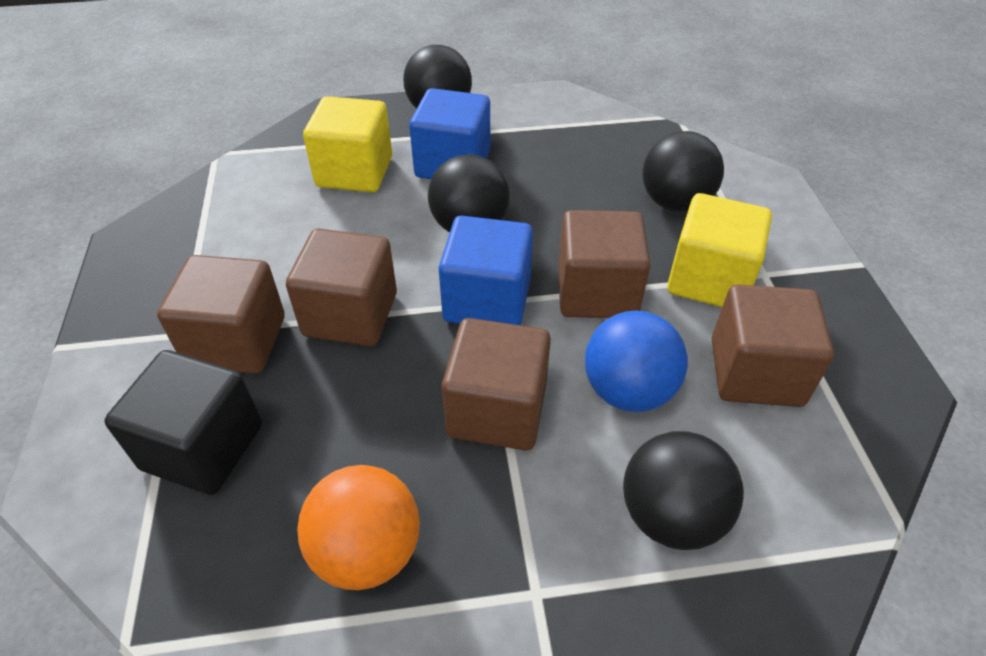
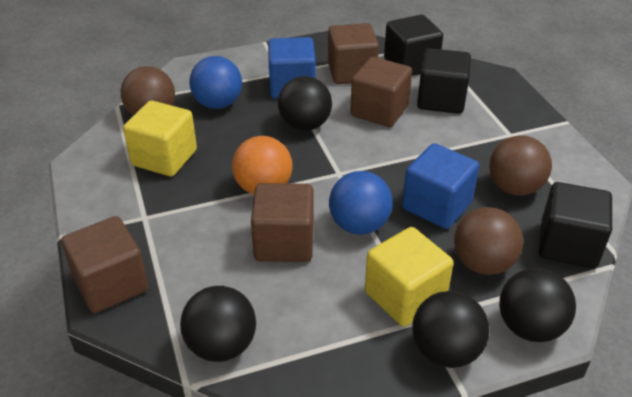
black cube: [104,350,262,495] = 1 -> [384,15,443,76] [417,48,471,114] [539,182,612,268] = 3
blue ball: [585,311,688,412] = 1 -> [189,56,242,109] [329,171,393,235] = 2
brown ball: none = 0 -> [121,66,175,116] [454,207,523,275] [489,135,552,196] = 3
brown cube: [157,255,285,374] [286,229,397,346] [442,318,551,450] [558,210,651,318] [712,284,834,407] = 5 -> [61,216,149,313] [251,183,314,262] [328,23,379,84] [350,57,412,127] = 4

